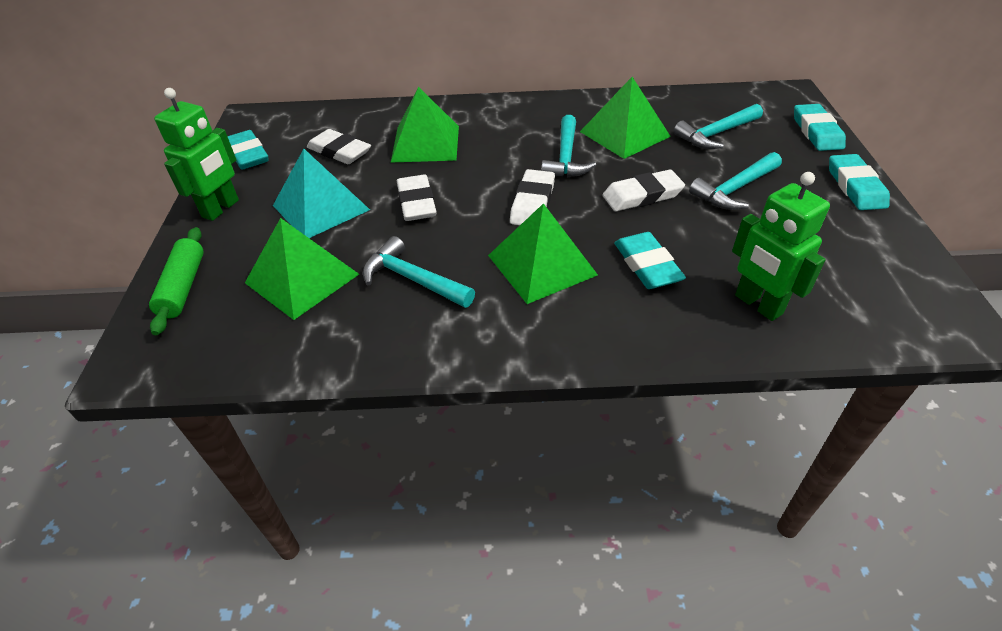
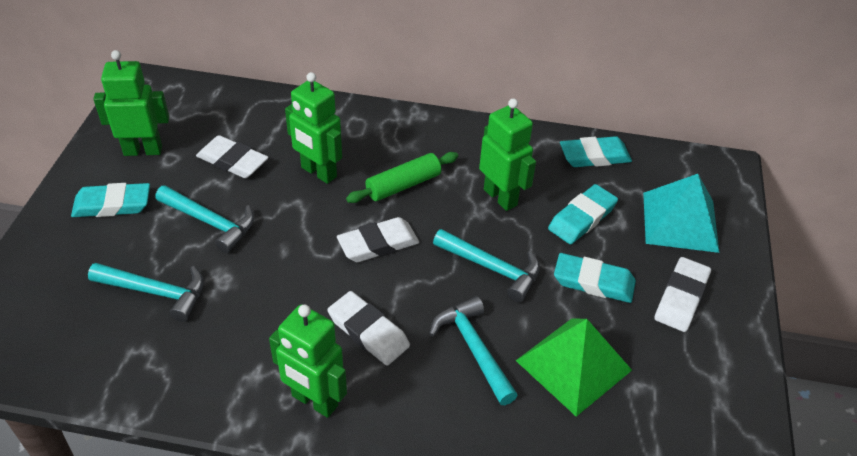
green pyramid: [245,218,359,320] [391,87,459,163] [488,203,598,304] [580,77,671,159] = 4 -> [516,318,632,417] = 1
green robot: [154,88,239,221] [732,172,830,321] = 2 -> [93,50,169,156] [269,304,347,418] [285,72,342,184] [479,98,536,211] = 4

